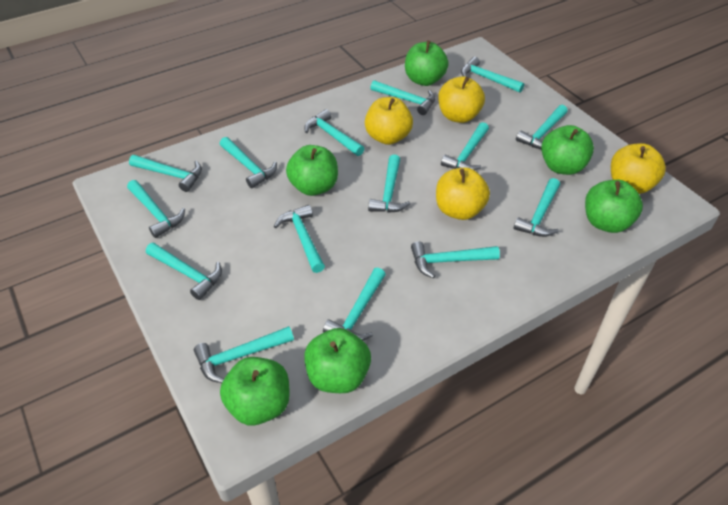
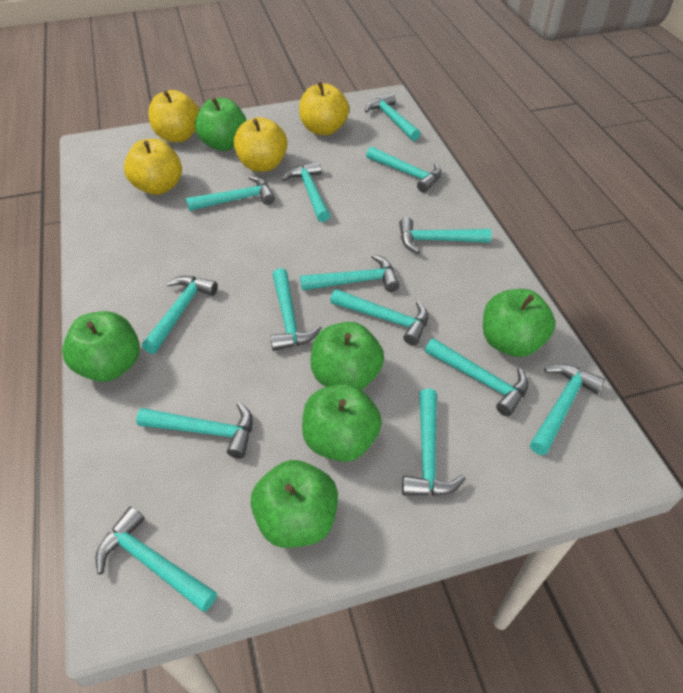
turquoise hammer: [127,180,185,238] [129,155,202,192] [146,243,222,300] [194,326,294,383] [220,137,277,188] [274,205,325,273] [304,109,365,156] [323,268,386,341] [368,155,410,213] [370,80,436,115] [411,241,500,278] [441,122,489,170] [461,57,524,93] [514,178,560,237] [516,105,568,149] = 15 -> [95,506,217,612] [136,402,253,459] [142,276,218,354] [186,176,275,211] [270,268,322,351] [282,161,330,222] [300,254,399,292] [330,289,428,346] [365,93,421,141] [366,146,442,193] [399,217,492,254] [402,388,466,496] [425,338,529,416] [530,364,605,455] = 14

